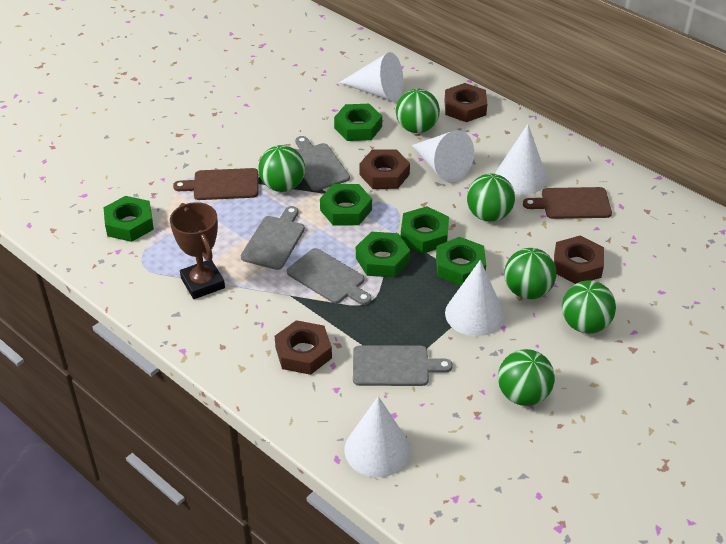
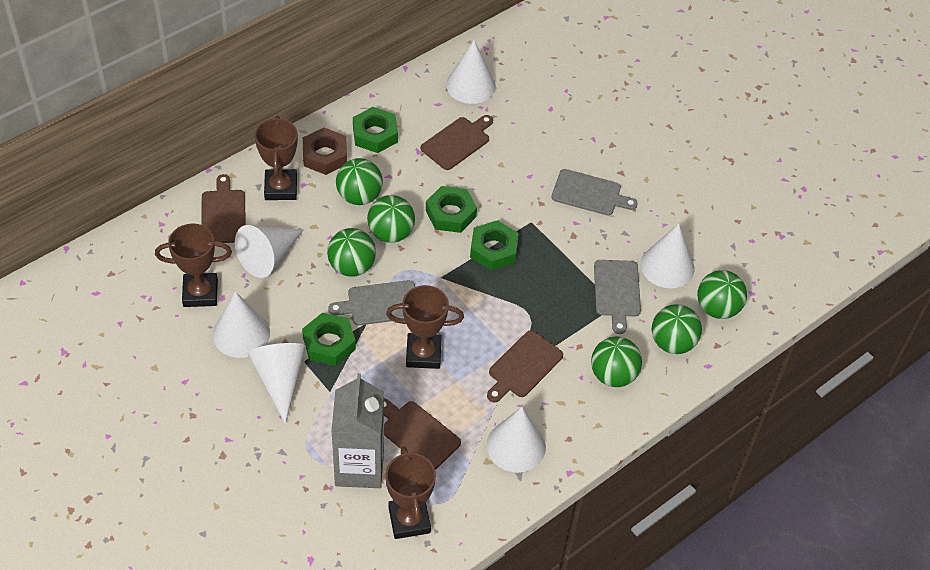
brown cutting board: [173,168,258,200] [523,187,612,219] = 2 -> [201,174,246,243] [384,398,461,470] [421,115,493,170] [487,330,563,402] = 4
brown nut: [275,320,332,375] [360,149,410,189] [445,83,487,122] [554,236,604,284] = 4 -> [303,128,347,175] = 1
brown trophy: [170,202,225,299] = 1 -> [155,224,232,307] [254,116,298,200] [385,446,436,539] [386,285,464,369] = 4
green nut: [103,196,154,242] [320,184,372,225] [334,104,382,141] [356,232,410,278] [401,206,449,254] [436,237,486,286] = 6 -> [302,313,356,366] [353,107,398,153] [426,186,477,233] [470,220,519,271] = 4
grey carton: none = 0 -> [331,373,384,488] = 1
grey cutting board: [241,206,305,270] [287,248,372,305] [295,136,350,191] [353,345,453,386] = 4 -> [328,280,415,325] [551,169,637,215] [594,260,641,334] = 3
white cone: [339,52,403,101] [344,396,410,477] [412,130,474,182] [445,260,504,336] [495,124,547,195] = 5 -> [213,291,270,358] [235,225,304,278] [248,343,306,424] [446,40,496,104] [487,407,546,472] [641,223,694,288] = 6

